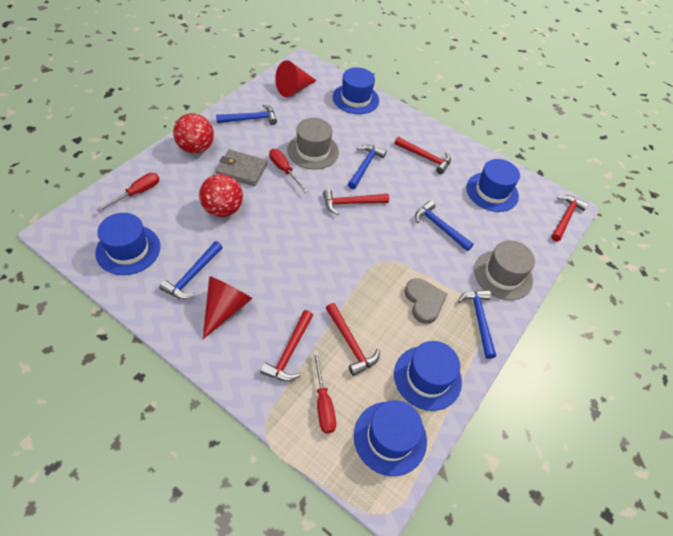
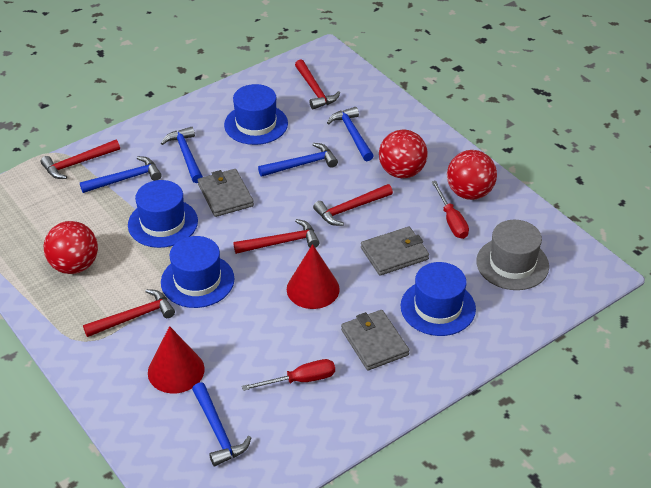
blue hat: [95,213,160,275] [333,67,379,114] [354,400,427,476] [394,341,462,411] [466,159,520,212] = 5 -> [128,180,198,248] [161,236,235,308] [224,84,288,145] [401,262,476,336] = 4
grey hat: [287,118,339,170] [474,240,535,300] = 2 -> [476,220,549,290] = 1
grey heart: [405,278,447,324] = 1 -> none = 0
grey wallet: [216,150,267,186] = 1 -> [198,169,254,217] [341,310,409,370] [361,227,429,275] = 3
red ball: [173,113,214,154] [199,174,243,217] = 2 -> [43,221,98,274] [379,130,428,178] [447,150,497,200] = 3
red screwdriver: [96,173,160,212] [269,149,308,192] [313,351,336,433] = 3 -> [242,359,335,391] [432,181,469,239] = 2

